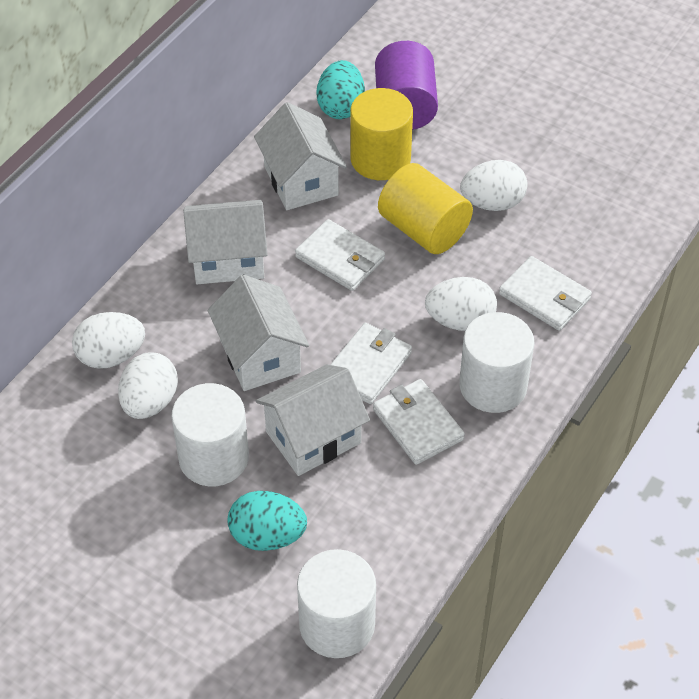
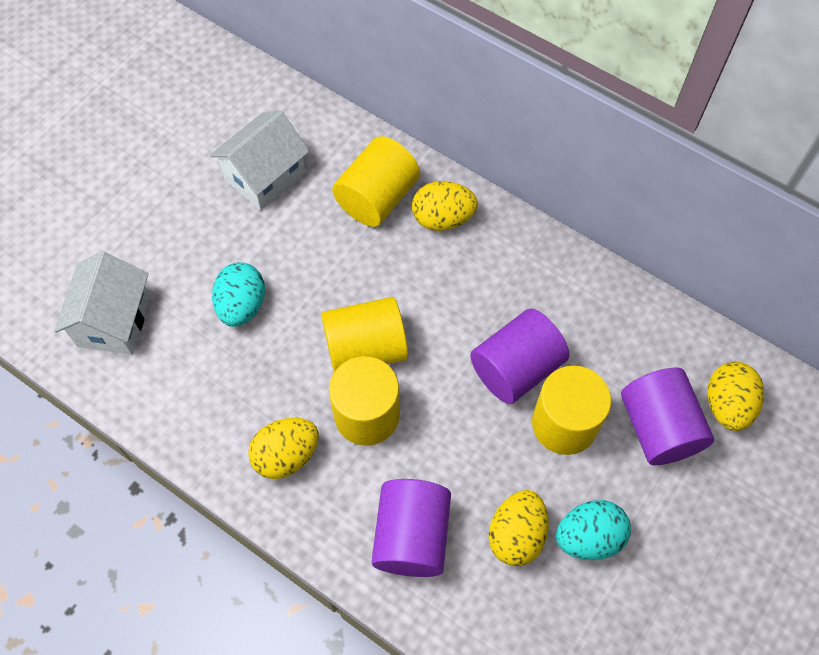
purple cylinder: [375,41,438,130] = 1 -> [371,479,451,577] [470,309,569,404] [621,367,714,465] = 3
white cylinder: [172,383,249,486] [297,549,376,658] [459,312,535,413] = 3 -> none = 0
white egg: [72,312,145,369] [118,352,178,419] [425,277,497,331] [460,160,528,211] = 4 -> none = 0
white house: [183,200,268,284] [208,275,309,391] [254,102,347,210] [256,364,370,476] = 4 -> [54,251,150,355] [210,111,310,210] = 2
white wallet: [295,219,385,291] [330,323,412,404] [373,379,465,465] [499,256,592,331] = 4 -> none = 0
yellow cylinder: [350,88,413,180] [378,163,473,254] = 2 -> [321,297,408,372] [329,356,400,446] [332,136,420,227] [532,366,611,455] = 4
yellow egg: none = 0 -> [248,418,318,479] [412,181,478,231] [488,490,549,566] [708,362,764,431] = 4

